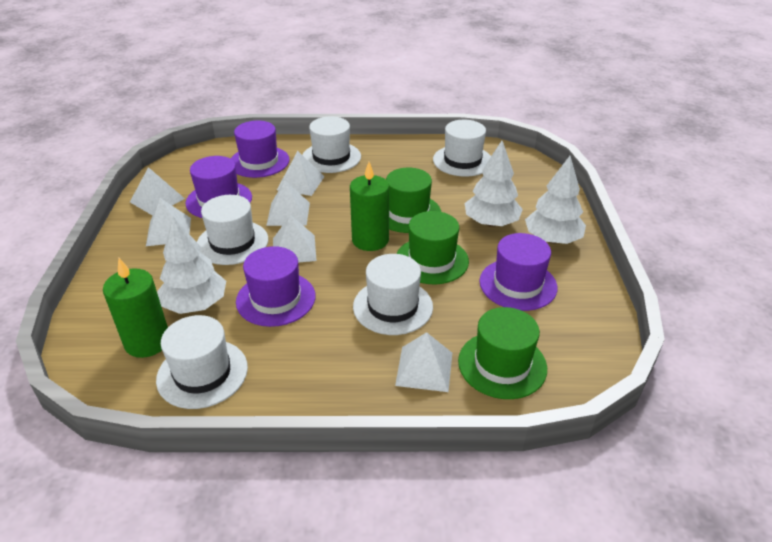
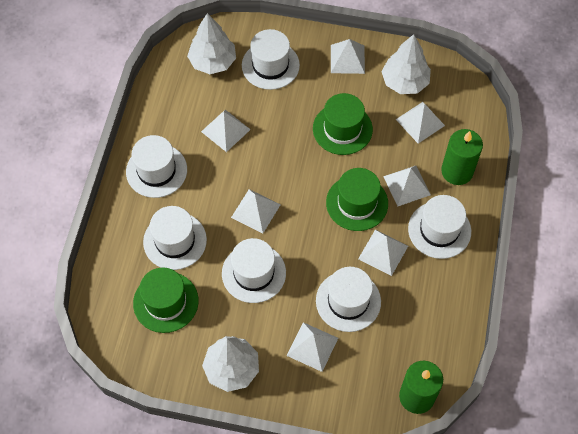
purple hat: [185,156,252,218] [231,121,290,178] [236,246,315,327] [479,233,558,311] = 4 -> none = 0
white hat: [156,315,248,409] [197,195,268,265] [303,117,361,173] [353,254,433,335] [433,120,491,177] = 5 -> [126,135,187,198] [143,206,207,270] [222,238,286,303] [242,29,300,90] [316,267,381,332] [408,195,471,259] = 6
white pyramid: [130,167,185,216] [146,198,191,246] [266,180,310,226] [273,215,317,262] [277,151,325,196] [395,332,452,392] = 6 -> [201,110,251,152] [231,189,281,233] [287,322,338,372] [331,39,365,74] [358,230,408,276] [383,166,431,206] [396,102,445,144] = 7

